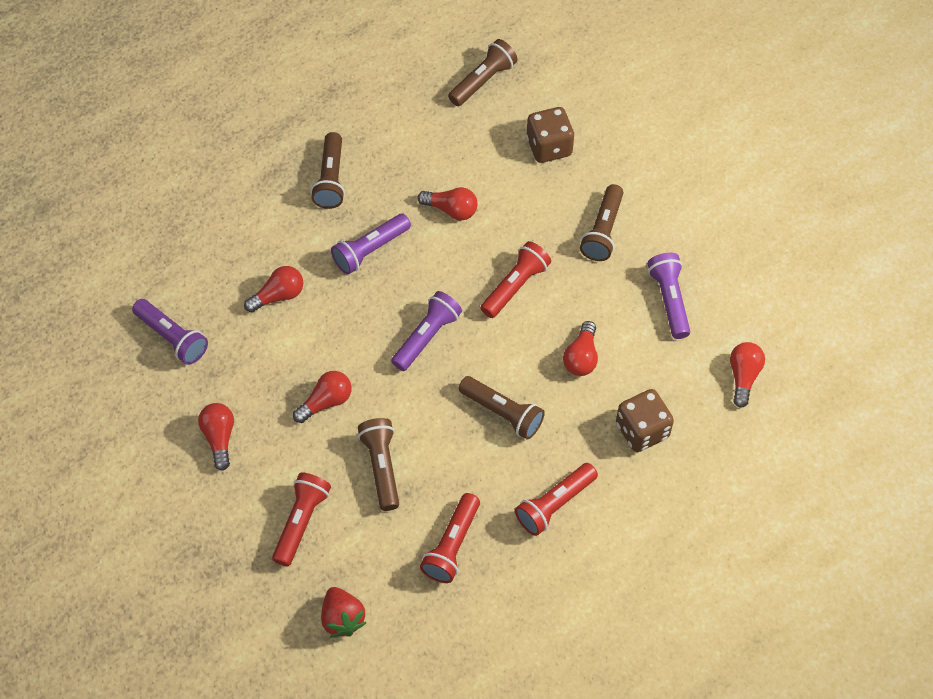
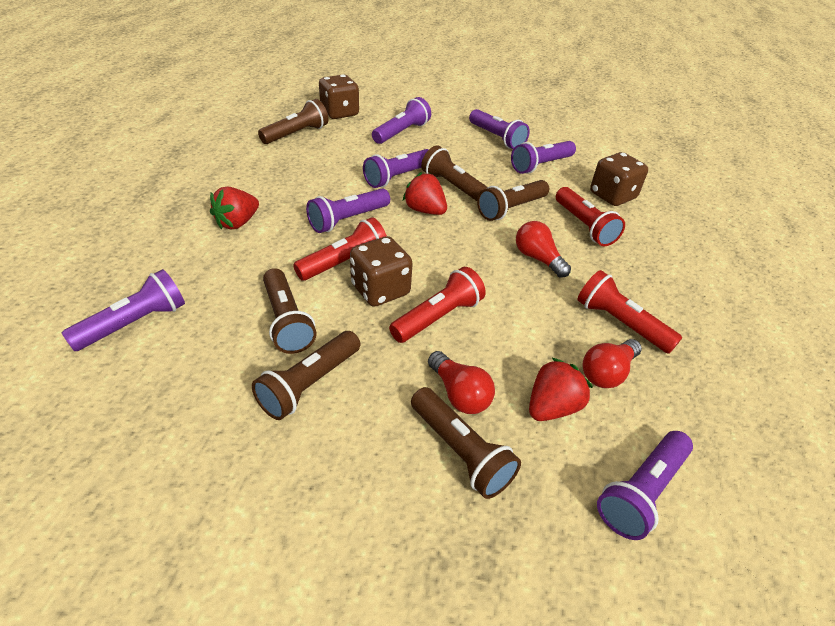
brown dice: [526,107,575,163] [616,389,674,452] = 2 -> [319,75,359,119] [350,236,413,307] [590,152,648,206] = 3
brown flashlight: [311,132,345,209] [358,418,399,511] [448,39,518,106] [459,376,545,440] [580,184,623,261] = 5 -> [252,331,360,420] [258,99,328,144] [263,268,317,354] [411,387,521,499] [421,146,488,201] [477,180,549,221] = 6
purple flashlight: [132,299,208,365] [331,214,411,274] [391,291,462,371] [647,253,690,339] = 4 -> [62,269,185,351] [306,188,390,233] [363,149,429,188] [372,97,431,144] [469,109,530,149] [511,141,576,174] [597,431,693,540] = 7
red light bulb: [198,403,234,471] [244,266,303,313] [293,371,351,423] [418,187,477,221] [563,321,598,376] [730,342,765,408] = 6 -> [428,351,495,414] [516,221,571,278] [582,339,642,388] = 3
red strawberry: [321,587,367,638] = 1 -> [210,186,259,229] [403,172,447,215] [529,358,593,421] = 3

